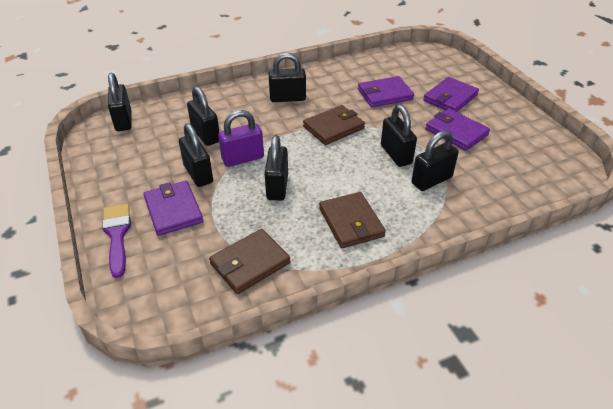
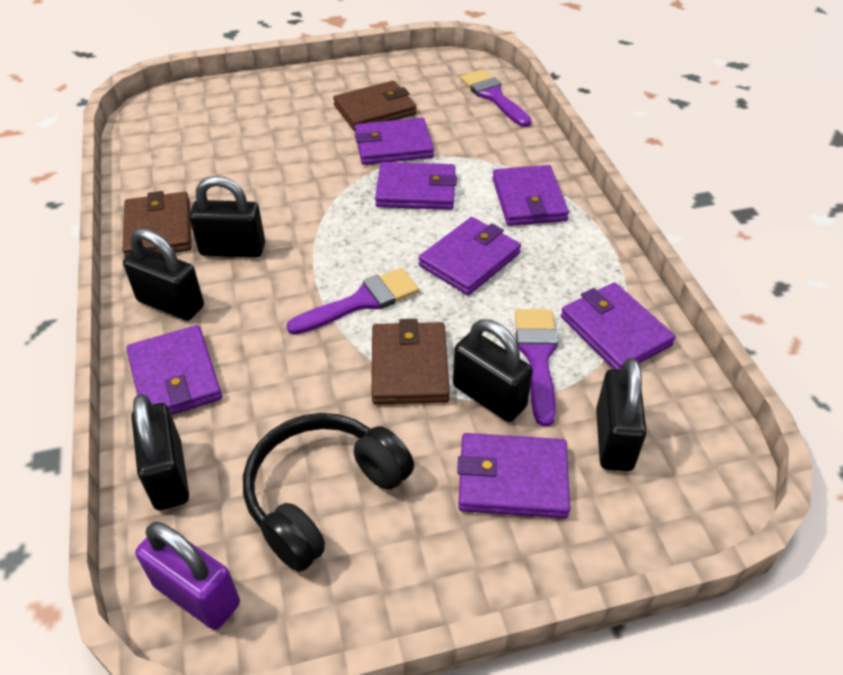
black headphones: none = 0 -> [243,413,414,572] = 1
black padlock: [108,73,132,131] [179,123,213,187] [187,86,219,146] [264,135,288,201] [268,53,306,102] [381,105,417,167] [411,130,459,191] = 7 -> [123,228,204,321] [131,394,189,510] [189,176,265,258] [453,319,533,422] [596,358,647,471] = 5
purple brush: [102,204,131,278] = 1 -> [286,268,419,335] [460,69,532,127] [515,309,558,427] = 3
purple wallet: [143,181,203,236] [358,76,414,108] [423,77,479,112] [425,108,490,151] = 4 -> [126,325,222,415] [355,118,434,165] [375,162,457,210] [419,217,521,295] [457,433,570,518] [492,165,569,226] [561,282,676,370] = 7

